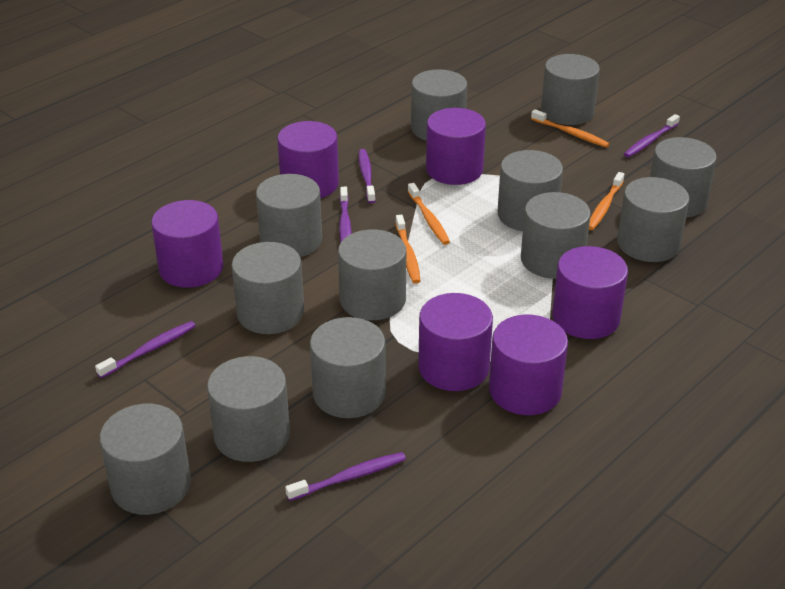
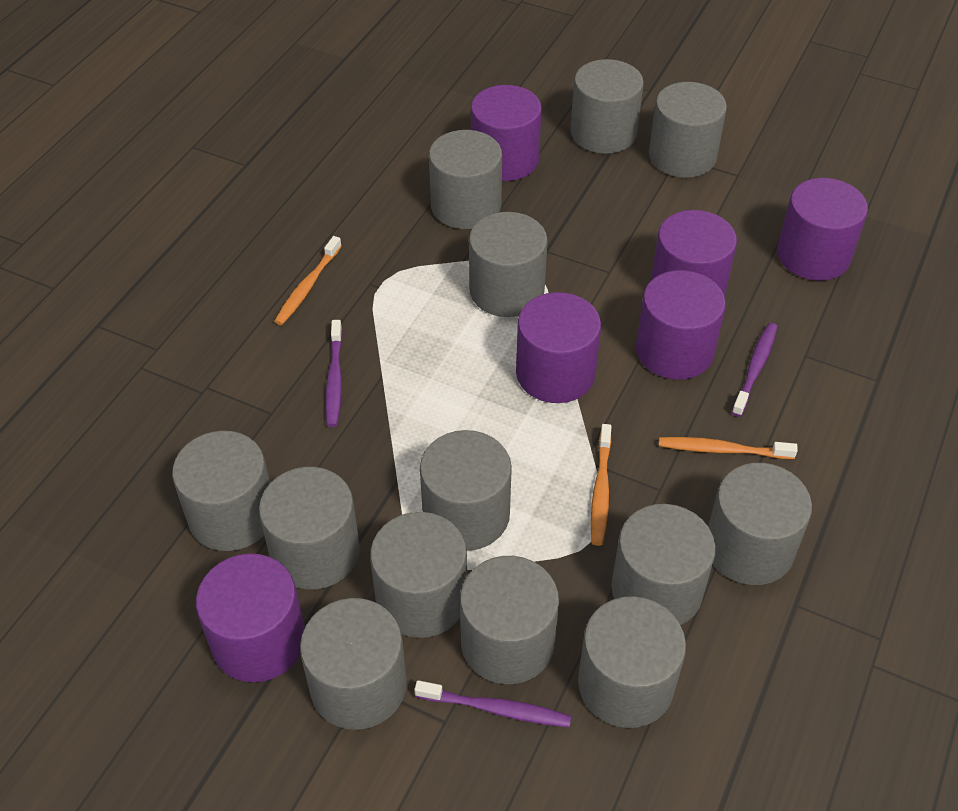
grey cylinder: [99,404,191,515] [207,356,290,462] [232,242,304,334] [256,174,322,257] [310,317,386,418] [338,229,406,320] [411,69,467,141] [497,150,563,231] [521,192,591,279] [541,54,600,125] [617,177,689,262] [650,137,717,218] = 12 -> [172,431,270,551] [259,467,360,589] [300,598,407,730] [370,512,467,638] [420,430,512,551] [429,130,502,229] [460,556,559,684] [469,212,548,317] [570,59,644,154] [578,596,686,728] [611,504,716,625] [649,82,727,178] [708,463,812,585] = 13
orange toothbrush: [395,215,420,284] [408,183,450,245] [531,109,610,147] [589,172,624,230] = 4 -> [274,236,342,325] [591,424,612,546] [659,437,798,459] = 3
purple toothbrush: [95,321,196,378] [285,452,406,501] [339,187,352,242] [359,149,375,203] [624,114,680,157] = 5 -> [326,320,343,427] [415,680,571,727] [732,323,777,417] = 3

